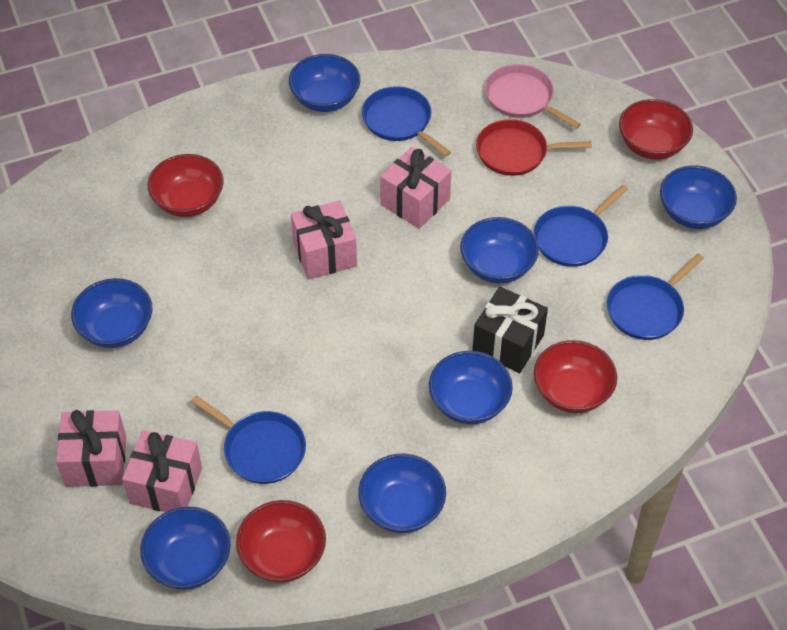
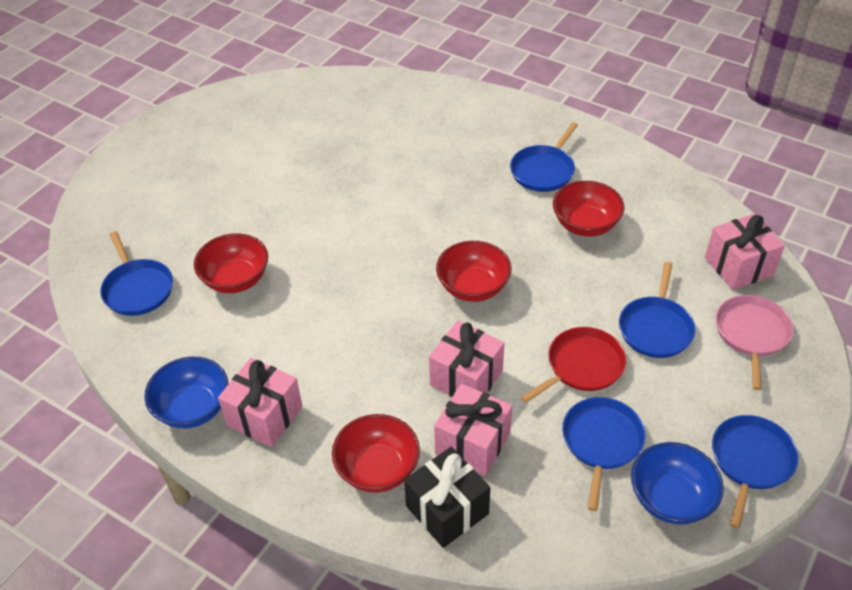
blue bowl: [71,278,152,348] [140,507,231,590] [289,54,361,112] [358,454,446,533] [429,351,513,424] [460,217,539,283] [660,165,737,229] = 7 -> [144,357,228,428] [631,442,724,525] = 2
blue pan: [191,396,306,484] [362,86,451,156] [534,185,628,267] [607,253,704,340] = 4 -> [100,231,173,316] [510,122,578,192] [562,397,645,511] [619,262,695,358] [712,415,799,528] = 5

